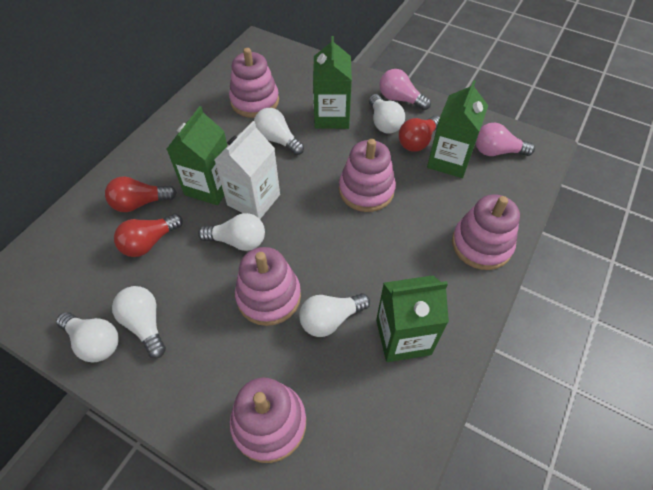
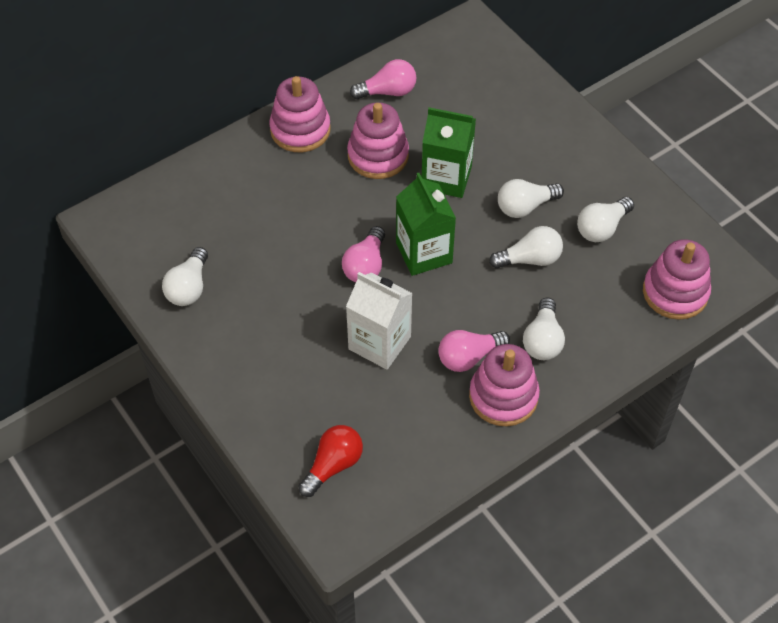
green carton: [167,106,227,205] [313,36,352,129] [376,275,449,362] [427,80,488,178] = 4 -> [396,173,456,276] [422,107,476,198] = 2
pink light bulb: [379,69,431,110] [476,123,535,156] = 2 -> [342,226,385,282] [350,59,416,99] [438,330,510,372] = 3
pink stacking toy: [229,48,279,118] [230,378,306,463] [235,247,301,326] [339,139,396,212] [452,194,520,270] = 5 -> [269,76,331,152] [347,102,409,179] [469,344,540,426] [643,239,711,320] = 4
red light bulb: [105,176,177,212] [114,214,183,257] [399,115,440,152] = 3 -> [298,425,363,497] = 1
white light bulb: [56,312,119,362] [112,286,166,358] [198,213,265,251] [254,108,304,155] [299,293,370,337] [369,94,405,134] = 6 -> [162,247,208,306] [489,226,563,269] [498,179,564,218] [523,298,565,360] [577,197,634,242] = 5

